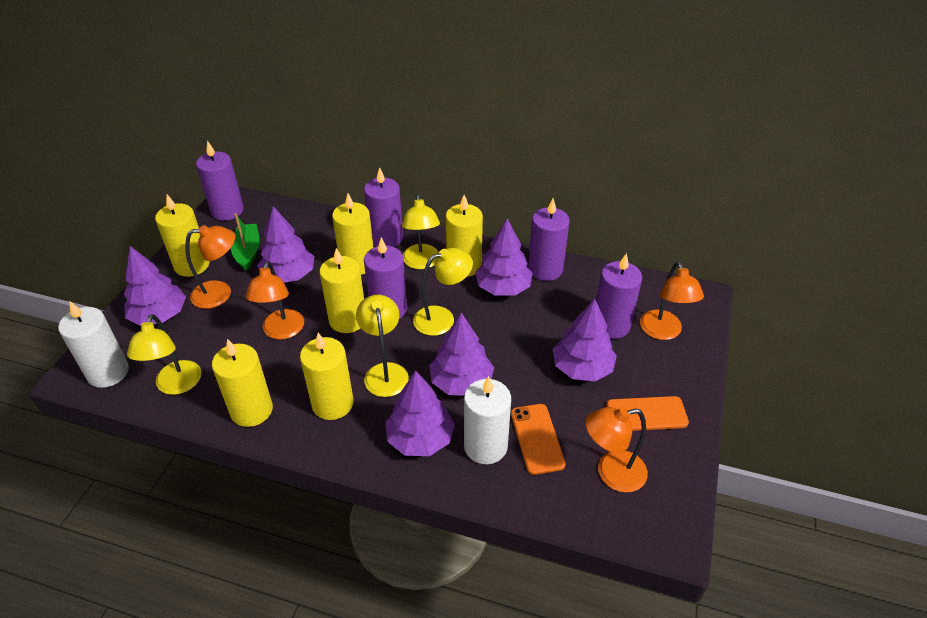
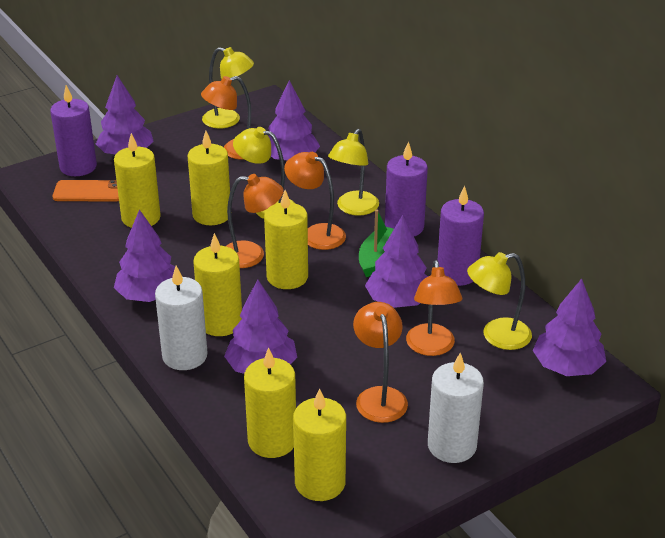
orange lamp: [185,225,235,309] [245,261,304,340] [585,407,648,493] [640,261,704,340] = 4 -> [201,76,251,160] [226,174,284,268] [284,152,346,250] [353,302,408,423] [406,260,462,356] = 5
orange phone: [511,404,566,475] [606,396,689,431] = 2 -> [52,180,119,202] = 1
purple candle: [196,141,244,221] [364,167,403,247] [364,237,407,319] [528,198,570,281] [596,253,642,339] = 5 -> [50,85,97,176] [385,142,428,236] [437,186,484,286] = 3

